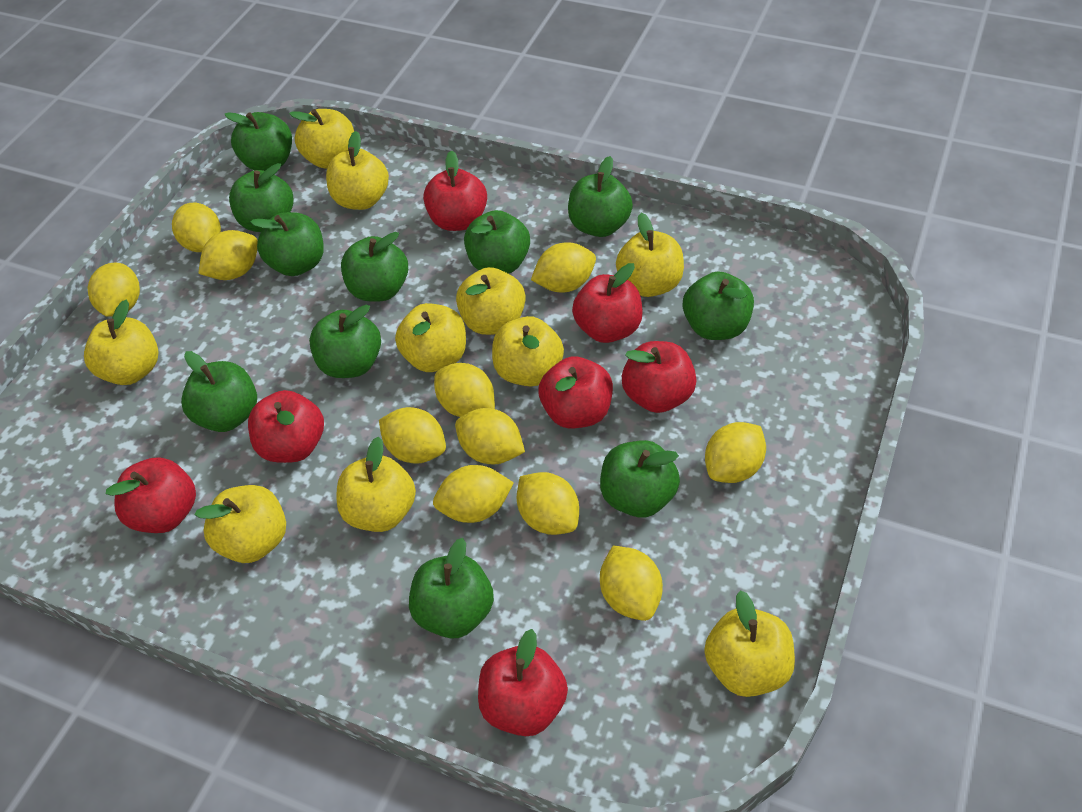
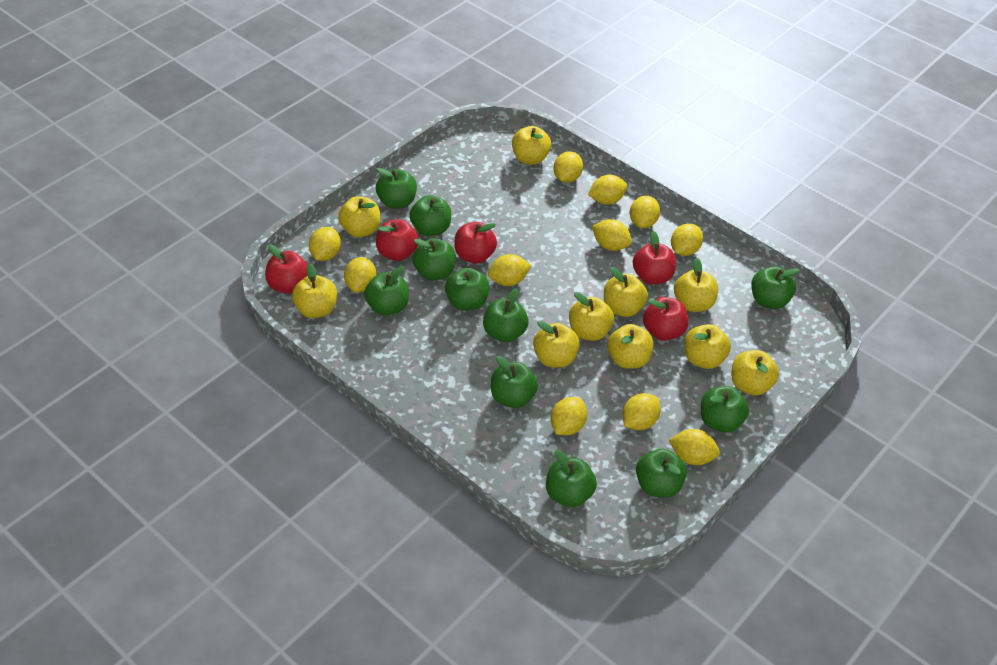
red apple: [106,457,196,533] [248,390,324,463] [423,150,487,231] [478,629,568,736] [539,356,613,428] [572,263,643,343] [622,341,697,413] = 7 -> [265,245,308,294] [376,219,419,261] [455,222,497,264] [633,231,676,284] [643,297,688,341] = 5

